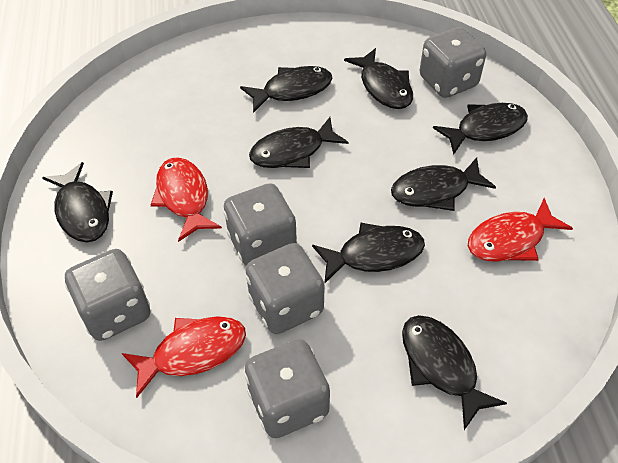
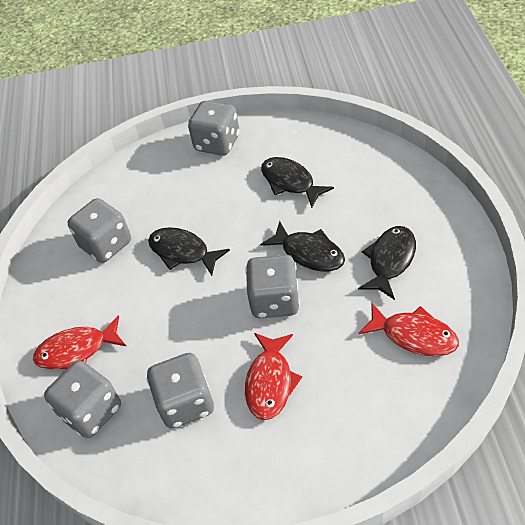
black fish: [42,162,113,242] [240,66,332,113] [249,117,348,168] [312,223,425,283] [344,48,413,109] [391,157,496,211] [402,315,507,430] [433,103,528,154] = 8 -> [148,227,230,276] [260,221,345,271] [261,157,334,208] [358,226,416,300] = 4

